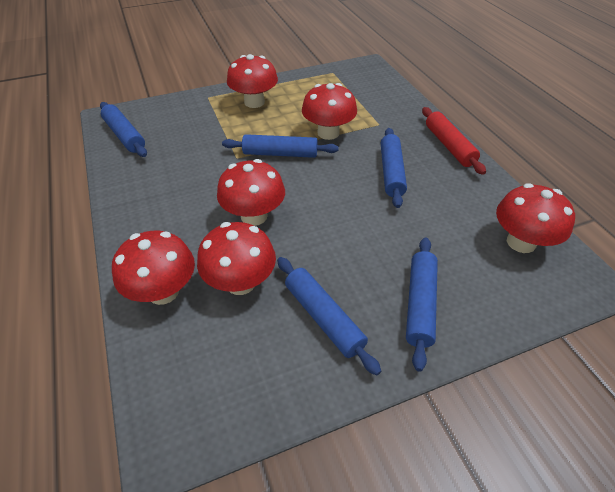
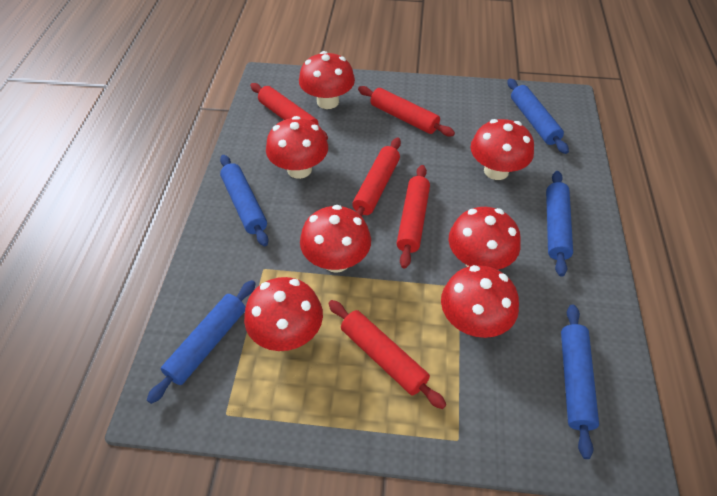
red mushroom: [112,231,195,305] [197,222,276,295] [217,159,285,226] [227,54,278,108] [302,83,357,140] [496,183,575,253] = 6 -> [244,277,323,351] [266,116,328,179] [299,51,355,109] [300,205,371,273] [441,265,519,338] [448,207,521,270] [471,119,534,180] = 7
red rolling pin: [422,107,486,175] = 1 -> [250,83,328,140] [328,300,446,409] [352,137,401,217] [358,86,455,136] [397,165,430,269] = 5

